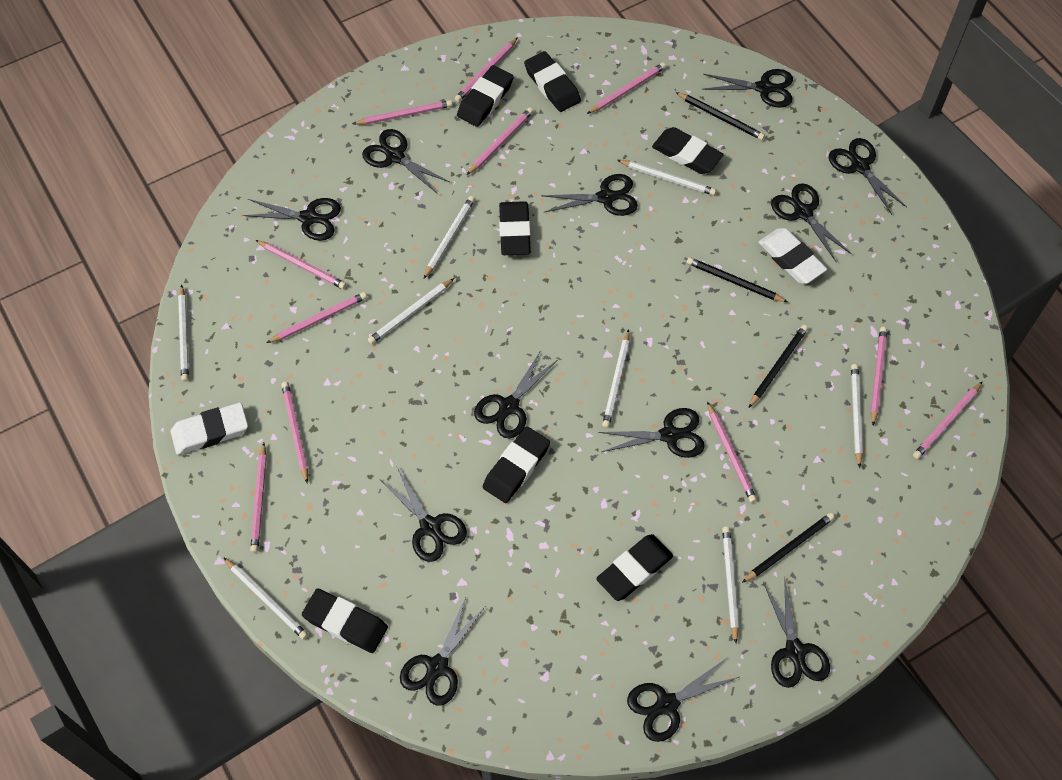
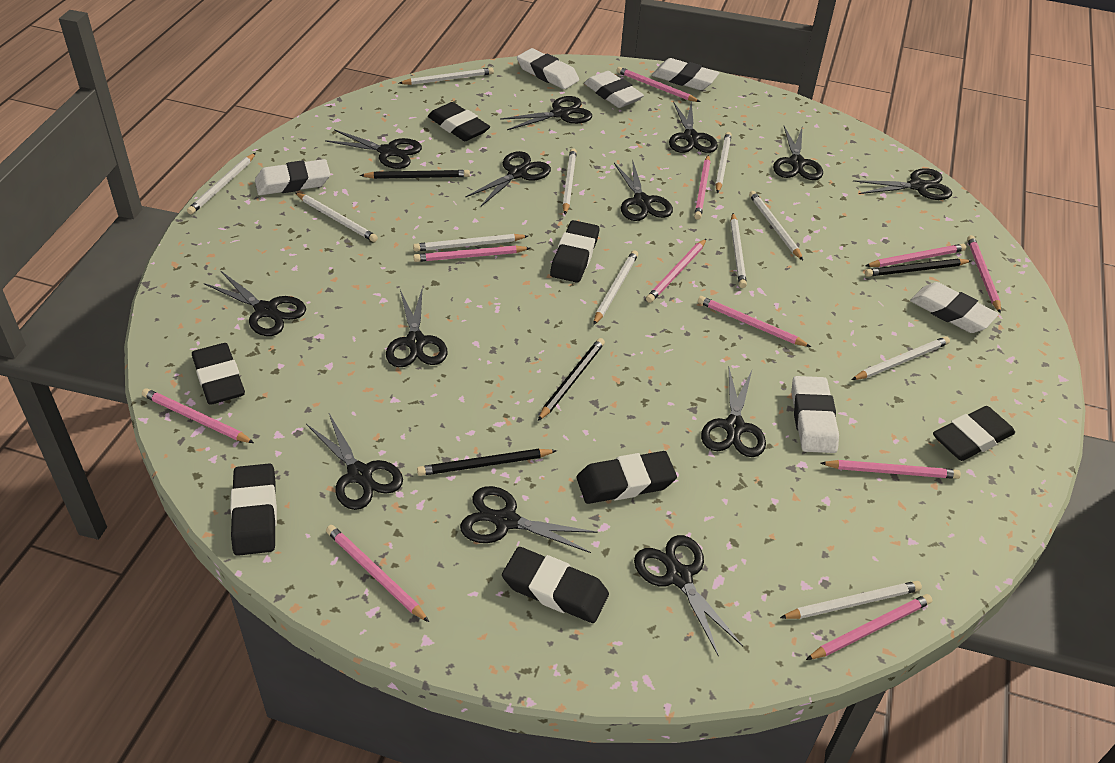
black scissors: [243,198,341,241] [362,129,450,194] [380,467,467,562] [400,597,485,706] [474,350,557,439] [541,174,638,216] [598,408,705,458] [627,658,739,742] [702,69,793,108] [763,577,830,688] [771,183,852,262] [829,138,907,215] = 12 -> [204,271,306,336] [306,413,403,510] [325,130,422,169] [386,287,448,367] [460,486,598,553] [465,151,551,206] [500,96,592,130] [614,160,673,221] [634,535,743,657] [669,101,718,153] [701,368,766,457] [773,126,823,180] [853,168,952,200] = 13
white eraser: [171,403,248,455] [758,228,827,284] = 2 -> [255,159,330,195] [517,48,579,89] [584,71,644,108] [652,58,719,90] [792,376,839,453] [910,282,999,333] = 6
white pencil: [178,285,189,382] [223,557,308,640] [368,278,454,344] [424,196,475,279] [602,329,629,428] [617,160,716,195] [722,527,739,643] [851,364,863,468] = 8 -> [187,153,256,215] [295,192,378,242] [399,68,494,85] [413,234,528,251] [563,148,577,214] [593,250,638,325] [715,132,732,193] [730,213,747,288] [749,191,803,260] [780,581,922,619] [852,336,950,380] = 11

